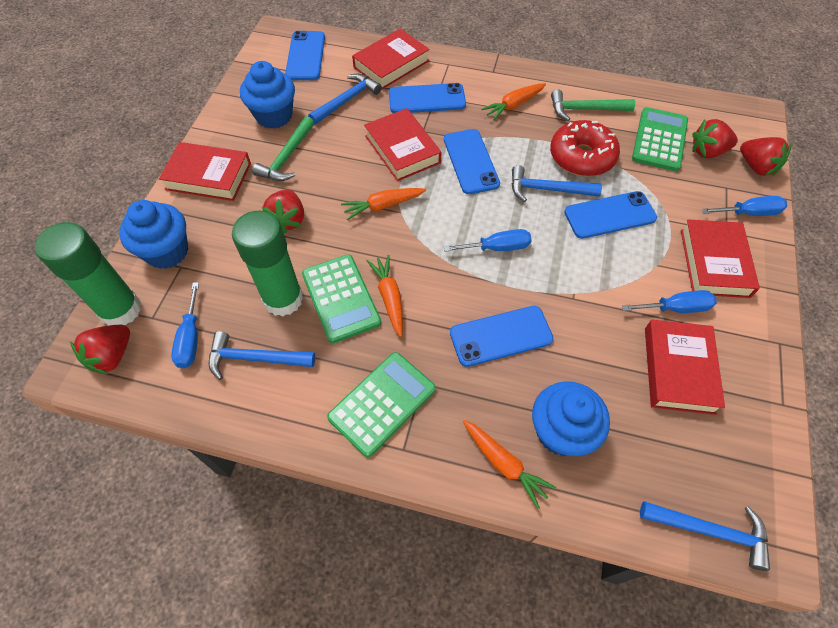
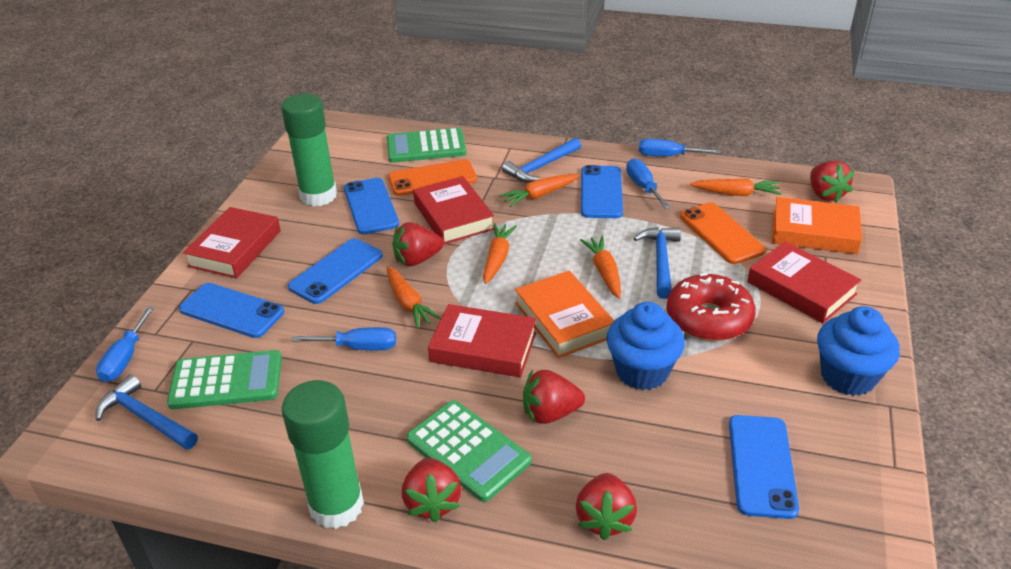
blue cupcake: [119,200,188,269] [240,61,295,129] [532,381,610,456] = 3 -> [607,302,685,390] [817,306,900,396] = 2
blue hammer: [209,331,315,380] [308,74,382,125] [511,165,602,202] [640,501,770,571] = 4 -> [96,375,198,450] [502,138,581,183] [634,227,681,299] = 3
green hammer: [252,116,314,181] [551,90,635,121] = 2 -> none = 0
orange book: none = 0 -> [515,271,614,358] [772,197,862,254] = 2
orange carrot: [341,188,426,220] [367,255,403,337] [463,420,556,509] [481,83,546,121] = 4 -> [386,266,441,329] [483,223,517,284] [499,174,580,207] [580,236,621,299] [690,178,781,196] = 5
orange phone: none = 0 -> [388,159,477,196] [680,202,766,264] = 2
red book: [159,142,251,201] [352,29,430,89] [364,108,442,181] [645,320,725,415] [681,219,760,298] = 5 -> [183,207,281,279] [413,176,494,244] [428,304,536,378] [747,241,861,323] = 4
red strawberry: [70,325,130,374] [262,189,304,233] [693,119,738,158] [740,137,791,176] = 4 -> [392,222,444,267] [402,458,461,523] [523,370,585,424] [576,473,637,540] [810,161,854,203] = 5

